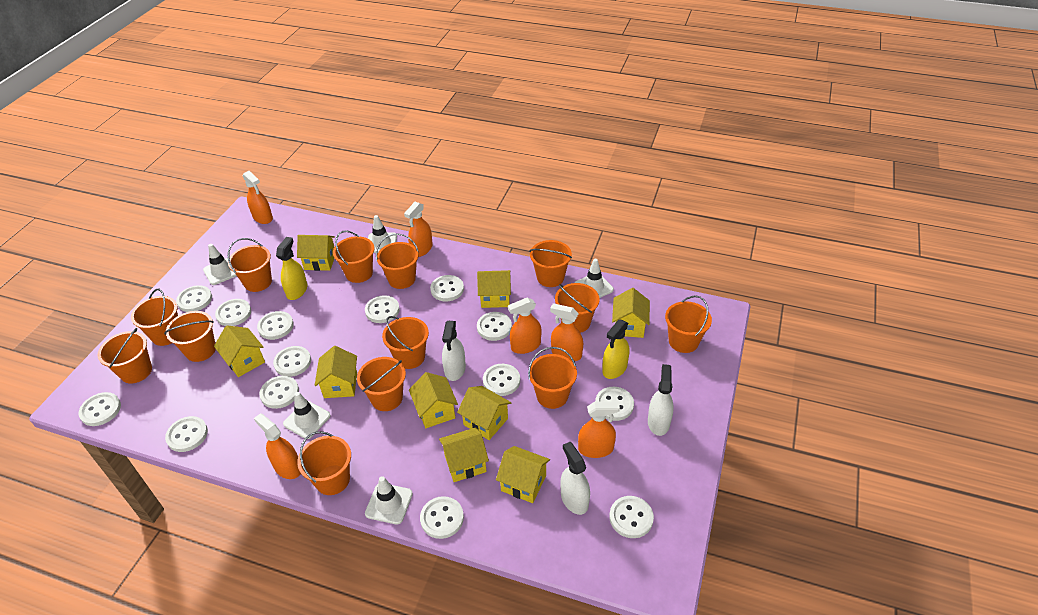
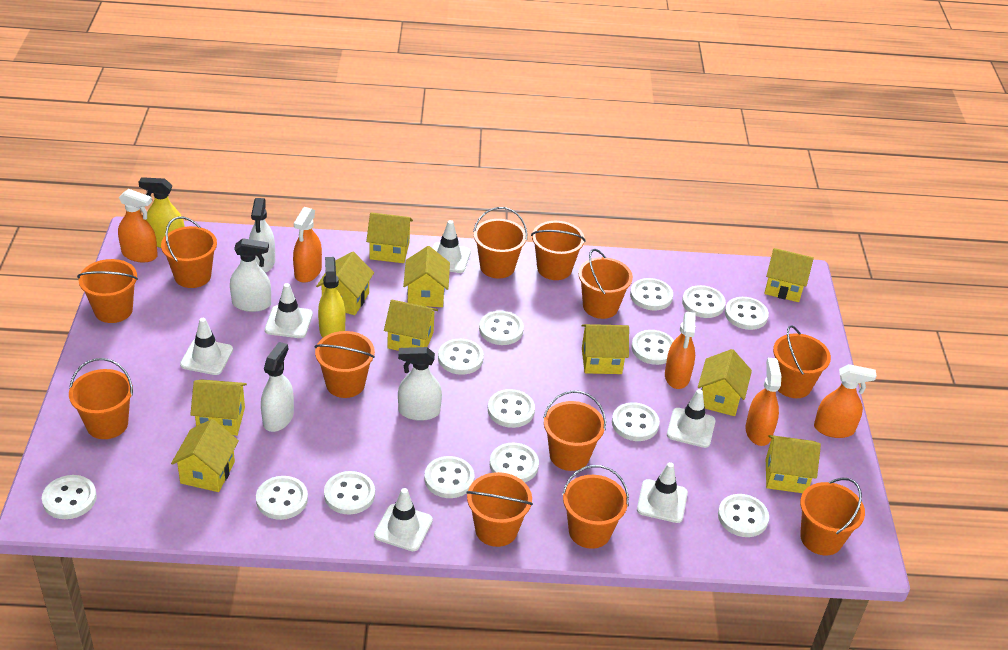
orange bucket: [98,328,152,384] [131,289,178,346] [164,311,216,362] [228,238,272,292] [297,431,351,495] [333,230,374,283] [357,357,406,411] [376,234,419,289] [382,316,429,369] [528,347,577,409] [530,240,572,287] [555,283,599,333] [665,295,712,353] = 13 -> [69,358,133,439] [77,259,138,323] [161,216,217,288] [315,331,375,398] [466,472,533,547] [473,207,527,279] [531,221,586,280] [543,391,606,471] [562,465,629,549] [578,249,633,319] [773,325,831,398] [800,477,865,555] = 12
orange spray bottle: [243,171,273,224] [254,413,301,479] [404,202,433,257] [508,297,541,354] [550,303,583,362] [578,401,620,458] = 6 -> [118,189,158,262] [293,207,322,283] [665,312,696,389] [745,358,781,446] [814,364,877,438] = 5
white spray bottle: [442,321,466,381] [560,442,590,515] [648,364,674,436] = 3 -> [230,238,271,312] [249,198,275,273] [261,342,294,432] [398,347,442,421] = 4
white traffic cone: [203,244,237,285] [283,392,331,439] [365,476,413,524] [368,215,397,253] [574,259,614,298] = 5 -> [180,318,233,375] [265,283,313,338] [374,488,433,551] [432,220,471,273] [637,462,688,523] [667,389,716,448] = 6
yellow house: [214,325,265,377] [297,235,335,271] [315,346,357,398] [409,372,458,428] [439,427,489,482] [457,386,511,440] [477,270,511,308] [496,446,550,503] [612,288,650,338] = 9 -> [171,419,239,492] [190,380,247,436] [316,251,374,315] [366,212,413,263] [384,299,438,351] [403,246,450,307] [582,324,629,374] [698,349,752,416] [764,248,814,302] [766,435,821,493] = 10

